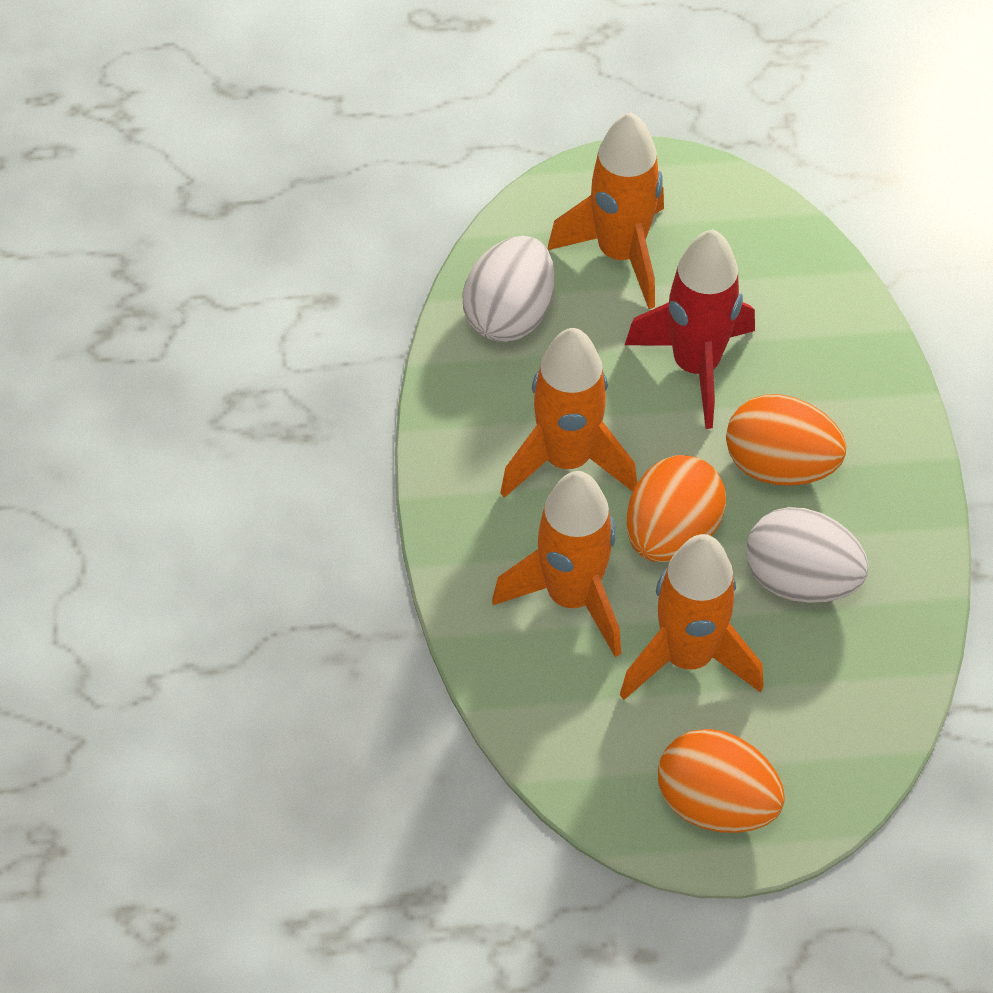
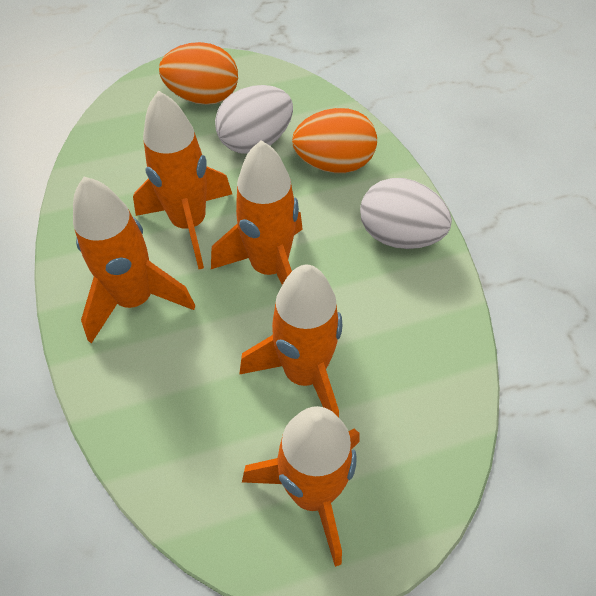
orange egg: [626,455,726,562] [658,729,785,833] [726,394,846,486] = 3 -> [159,42,238,105] [292,108,377,173] = 2
orange rocket: [492,471,621,657] [500,328,637,498] [548,112,664,309] [620,534,764,700] = 4 -> [73,177,195,344] [133,90,232,269] [211,140,303,285] [239,265,342,417] [242,406,359,567] = 5
red rocket: [625,229,755,429] = 1 -> none = 0

